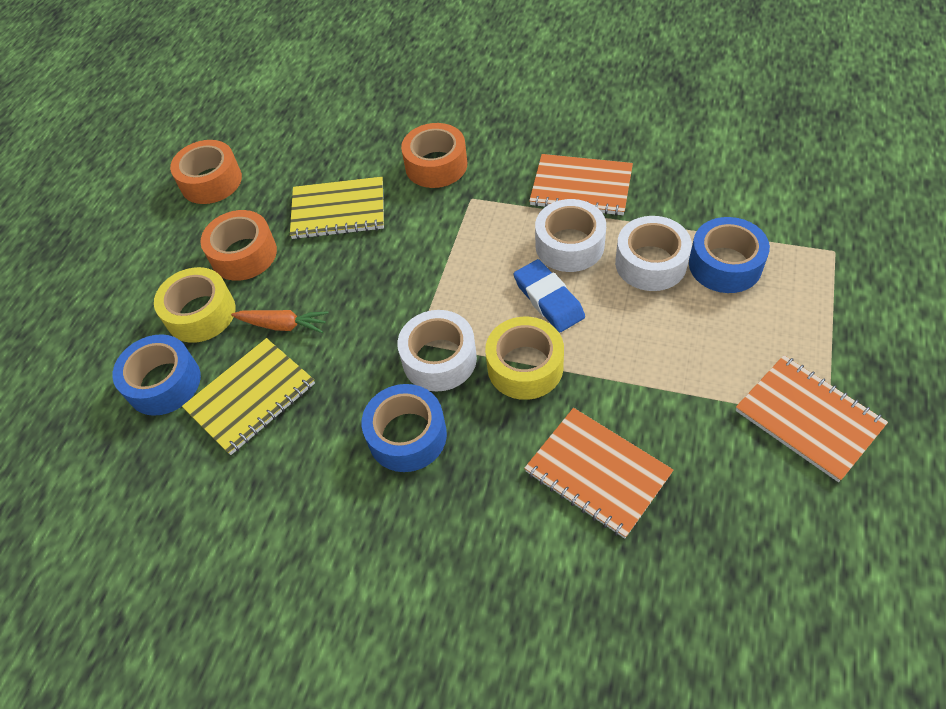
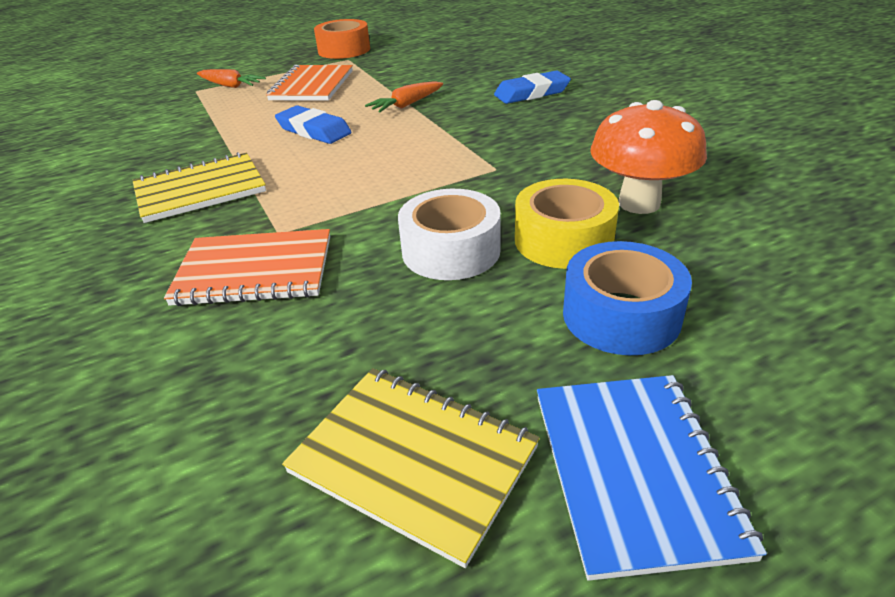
blue eraser: [513,259,585,332] = 1 -> [275,105,352,144] [494,71,571,104] = 2
blue notebook: none = 0 -> [537,375,767,581] = 1
blue tape: [112,334,201,416] [362,384,447,472] [689,217,770,293] = 3 -> [563,241,692,355] = 1
orange carrot: [231,310,329,333] = 1 -> [197,69,266,88] [365,81,443,113] = 2
orange mushroom: none = 0 -> [590,100,707,214] = 1
orange notebook: [524,408,673,539] [529,154,633,216] [736,355,888,482] = 3 -> [164,229,330,306] [266,65,353,101] = 2
orange tape: [170,140,242,204] [200,210,277,281] [401,123,467,188] = 3 -> [314,19,370,59] = 1
white tape: [398,310,477,391] [535,199,606,272] [615,216,692,291] = 3 -> [398,189,501,280] = 1
yellow tape: [154,267,236,343] [485,317,564,400] = 2 -> [515,179,619,269] = 1

